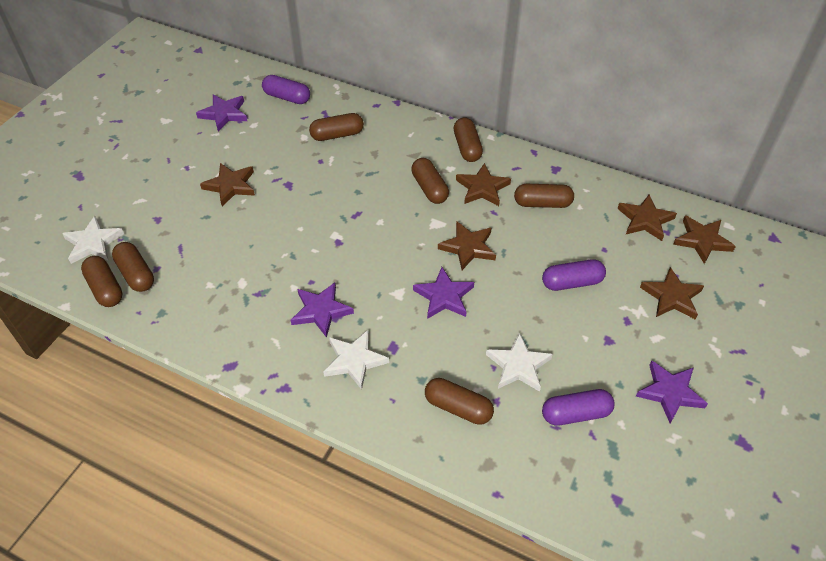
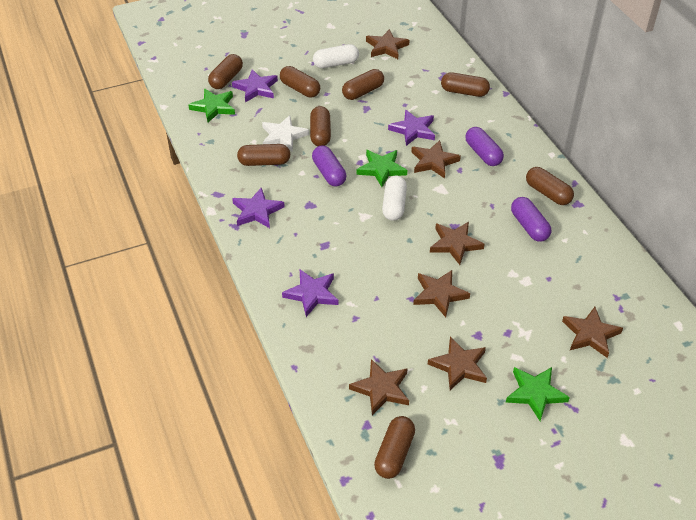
brown capsule: [81,256,122,307] [112,242,154,292] [309,113,364,141] [411,158,449,204] [425,378,494,425] [453,117,483,162] [514,184,574,208] = 7 -> [208,54,243,89] [237,144,290,166] [280,66,320,98] [310,106,331,146] [342,69,384,100] [374,416,415,479] [441,72,490,97] [526,167,574,205] = 8
brown star: [200,163,255,206] [438,221,496,270] [456,163,511,206] [618,195,677,241] [640,267,704,319] [673,216,736,264] = 6 -> [349,359,409,415] [366,29,410,59] [411,140,461,179] [413,270,470,317] [428,337,487,390] [430,222,485,265] [562,307,623,358] = 7
green star: none = 0 -> [188,89,235,122] [356,150,407,187] [506,367,570,421] = 3
white capsule: none = 0 -> [313,44,359,68] [382,176,407,221] = 2
white star: [62,216,124,264] [324,330,389,390] [486,332,553,392] = 3 -> [262,115,309,152] = 1

